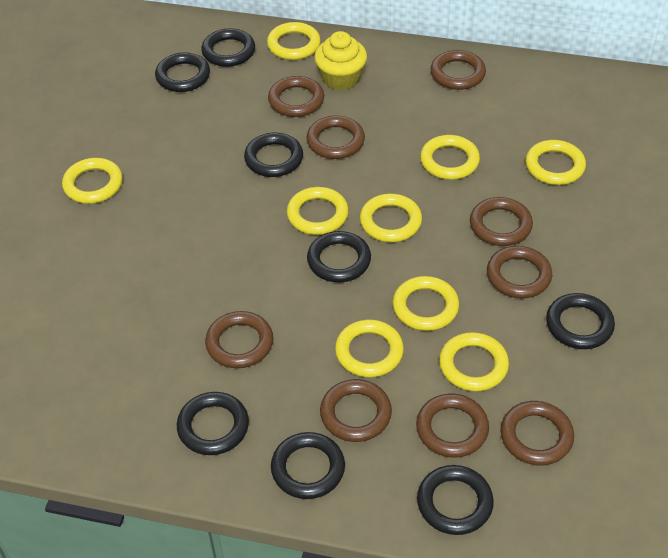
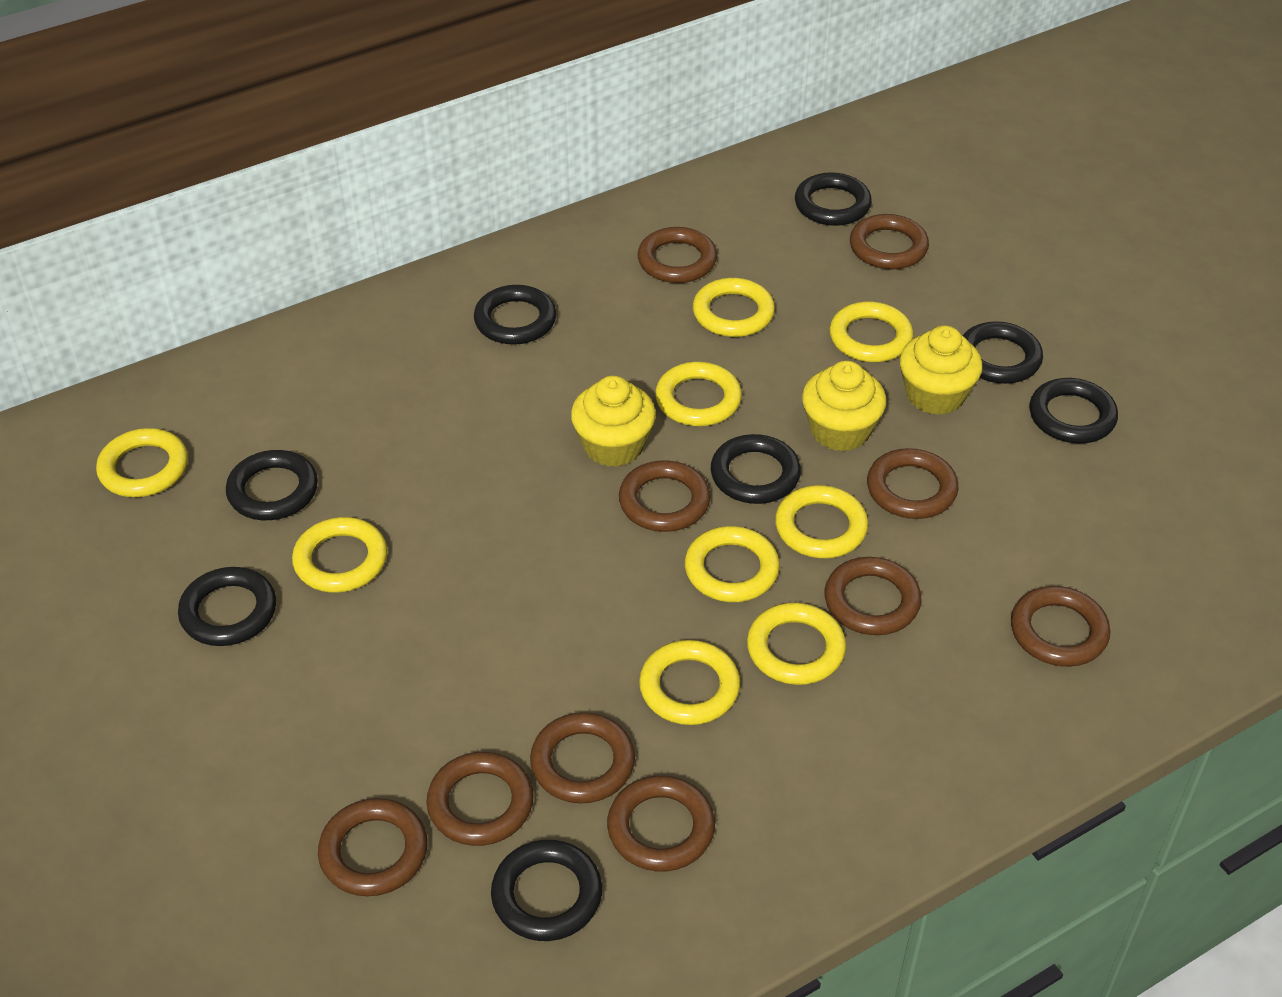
brown ring: [205,311,273,368] [268,76,324,117] [306,115,365,159] [320,379,392,442] [416,394,489,458] [430,50,486,90] [470,197,533,246] [487,246,552,298] [500,401,574,465] = 9 -> [318,798,427,896] [426,752,534,846] [530,712,635,803] [607,775,715,871] [619,460,710,532] [637,227,717,283] [825,557,922,635] [850,214,929,269] [867,448,959,519] [1011,586,1110,667] = 10
yellow cupcake: [314,31,367,90] = 1 -> [571,376,656,467] [802,361,887,452] [899,325,983,415] = 3

